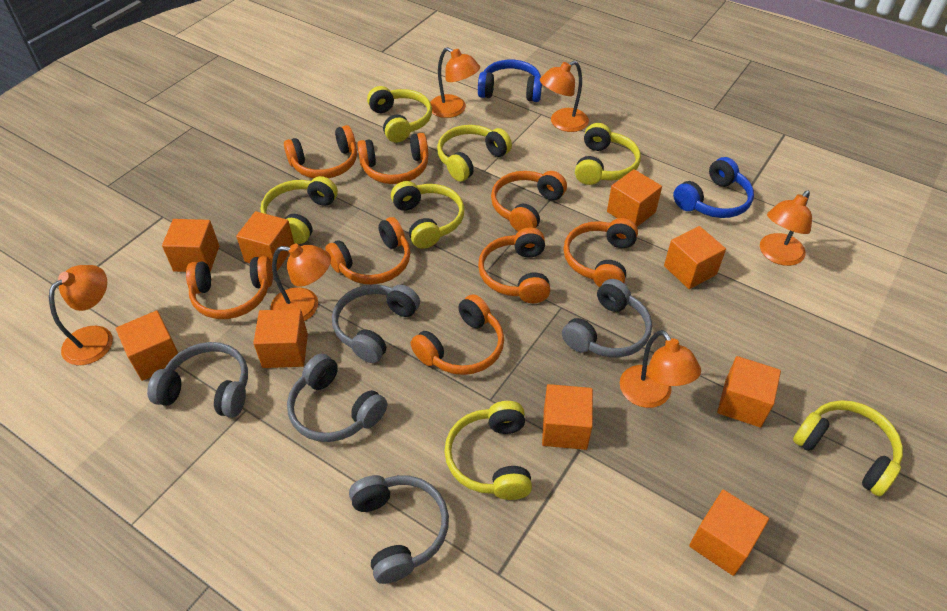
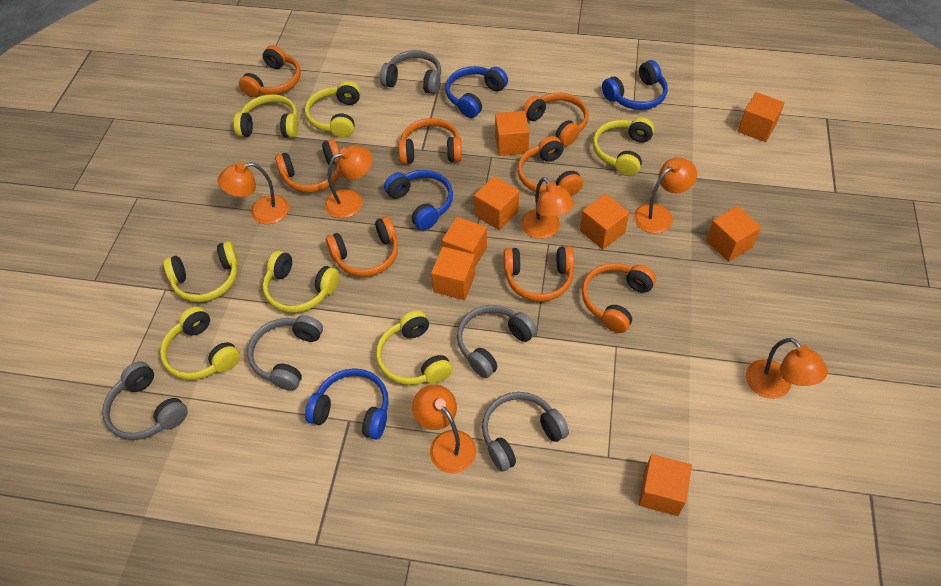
blue headphones: [478,60,542,102] [673,157,754,218] = 2 -> [305,368,389,440] [384,170,453,230] [445,66,508,118] [602,60,668,110] = 4
orange cube: [116,311,178,381] [162,219,219,272] [236,211,294,271] [253,309,308,368] [542,384,593,450] [607,169,662,227] [664,226,726,289] [689,490,769,576] [717,356,781,428] = 9 -> [431,247,475,300] [442,217,487,267] [474,176,519,230] [495,111,529,156] [580,194,629,249] [638,454,692,516] [706,206,761,262] [738,92,785,142] = 8

